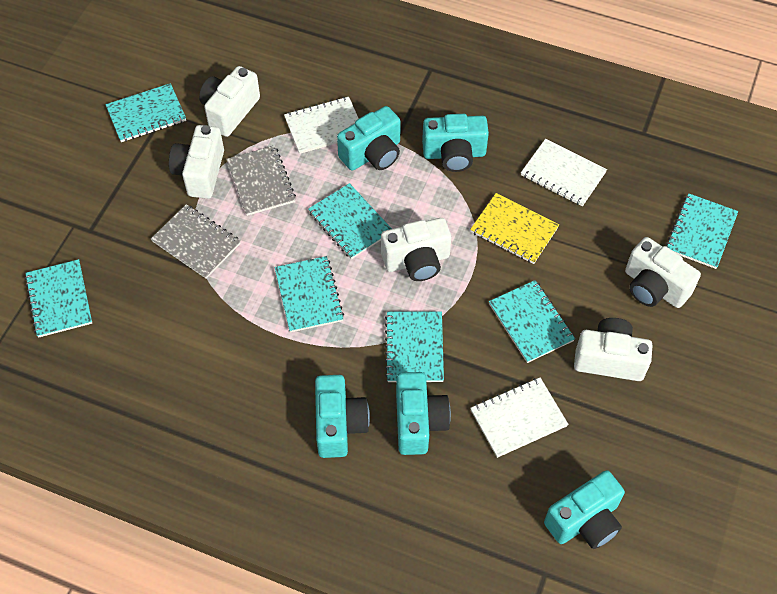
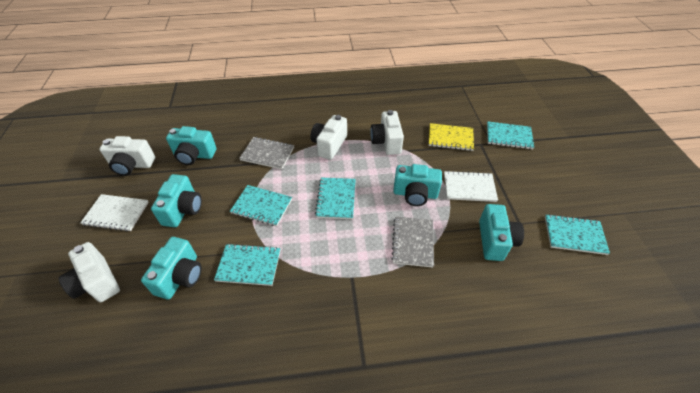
turquoise notebook: [25,259,92,338] [105,83,186,142] [274,256,344,333] [308,183,392,259] [385,311,444,382] [489,280,575,363] [666,193,738,269] = 7 -> [214,243,281,286] [230,185,292,226] [315,177,356,219] [487,121,534,149] [545,214,610,255] = 5
white camera: [169,125,224,199] [199,66,260,137] [381,218,451,281] [574,318,653,381] [625,237,701,308] = 5 -> [58,242,120,302] [100,136,155,176] [310,115,347,160] [370,110,404,155] = 4
white notebook: [284,97,359,154] [470,377,568,458] [521,139,607,206] = 3 -> [80,194,149,232] [444,171,498,202] = 2

